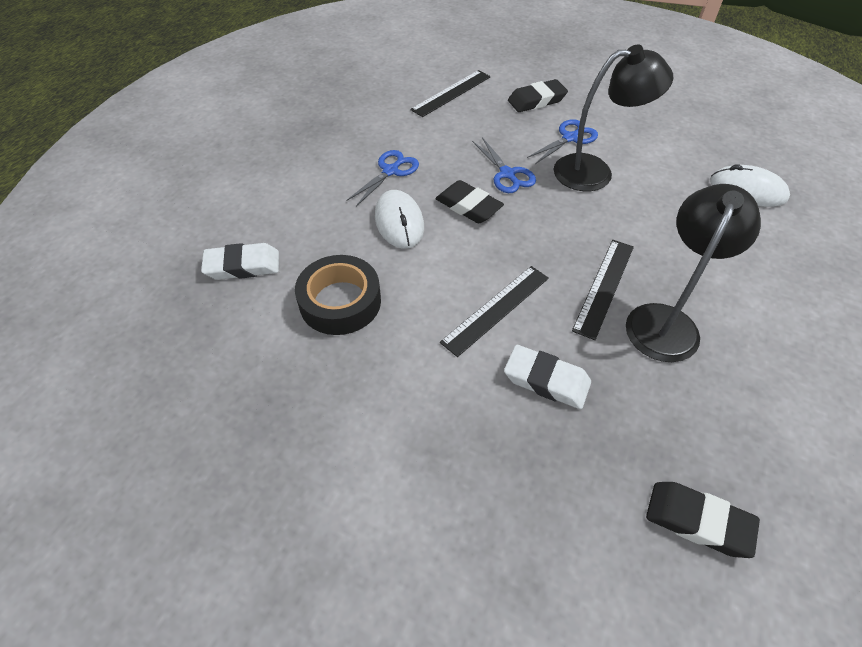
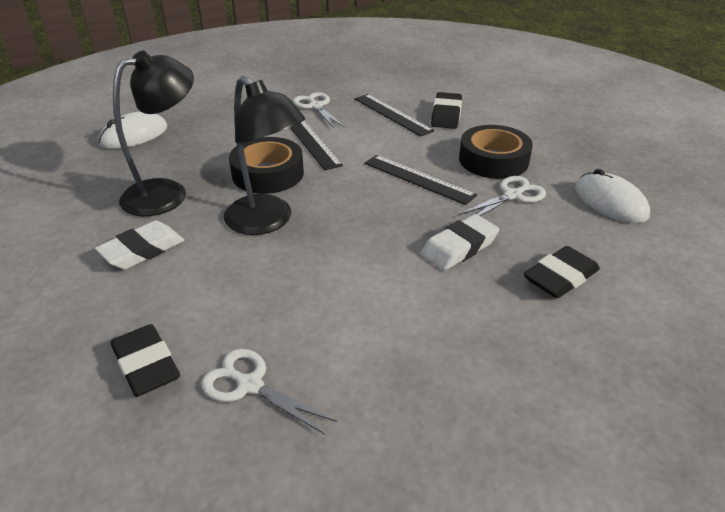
black tape: [295,255,381,335] = 1 -> [229,137,304,194] [459,125,533,179] = 2
blue scissors: [346,150,419,206] [472,137,536,193] [527,119,598,164] = 3 -> none = 0
white scissors: none = 0 -> [201,349,337,435] [293,92,345,129] [459,176,546,216] = 3

